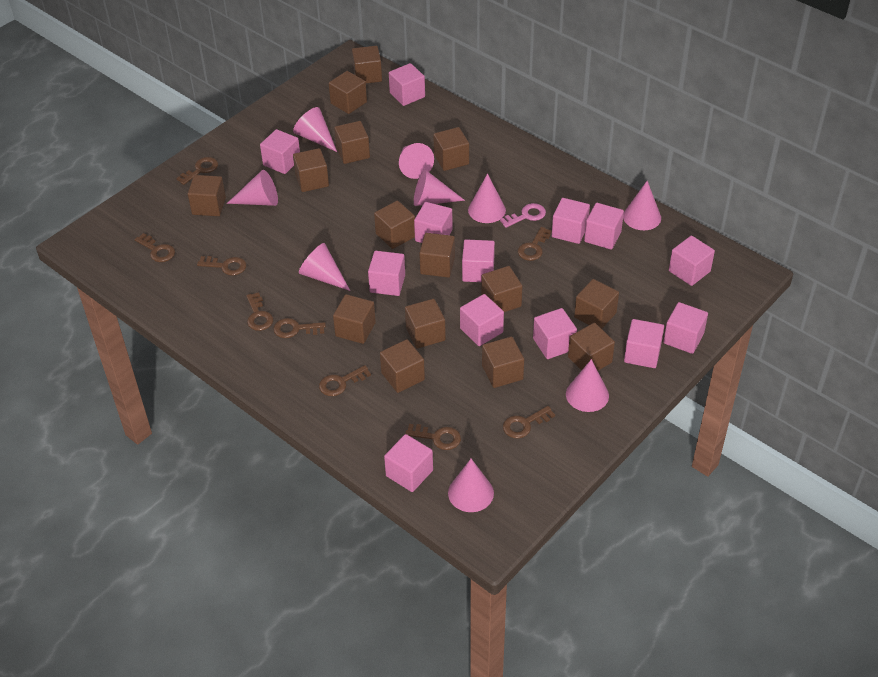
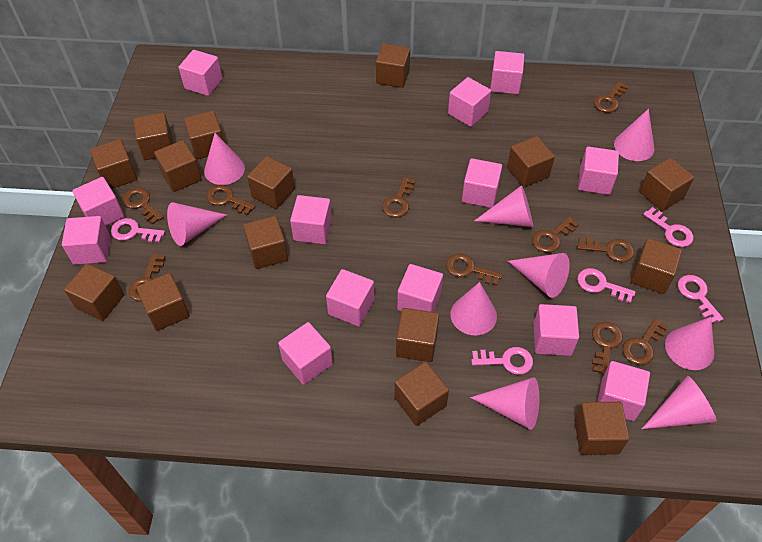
brown key: [135,233,175,262] [176,157,218,185] [197,256,246,276] [246,292,273,331] [273,318,326,338] [319,365,371,396] [405,424,461,450] [503,406,555,439] [518,227,552,261] = 9 -> [123,188,164,224] [129,254,165,301] [206,185,255,215] [382,177,416,218] [446,253,502,286] [532,216,579,253] [577,237,634,262] [592,322,623,375] [594,81,628,113] [622,318,668,365] = 10
pink key: [500,203,546,228] = 1 -> [111,218,165,242] [471,347,533,375] [577,268,636,303] [643,207,693,247] [678,275,723,323] = 5

